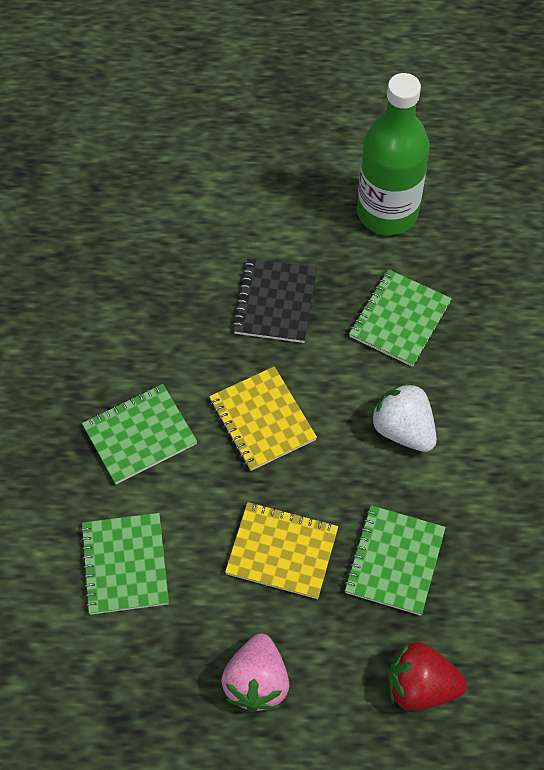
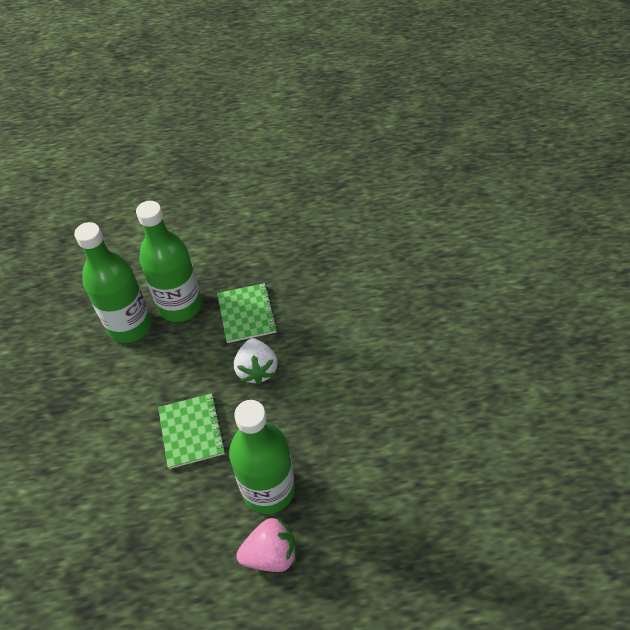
black notebook: [232,258,317,343] = 1 -> none = 0
green bottle: [357,73,430,235] = 1 -> [74,222,152,343] [136,201,202,322] [229,400,295,514] = 3
green notebook: [80,513,169,615] [82,384,197,484] [344,505,446,616] [349,269,452,367] = 4 -> [158,393,226,469] [217,283,277,343] = 2
red strawberry: [388,642,467,711] = 1 -> none = 0
yellow notebook: [209,366,317,471] [225,502,338,599] = 2 -> none = 0

